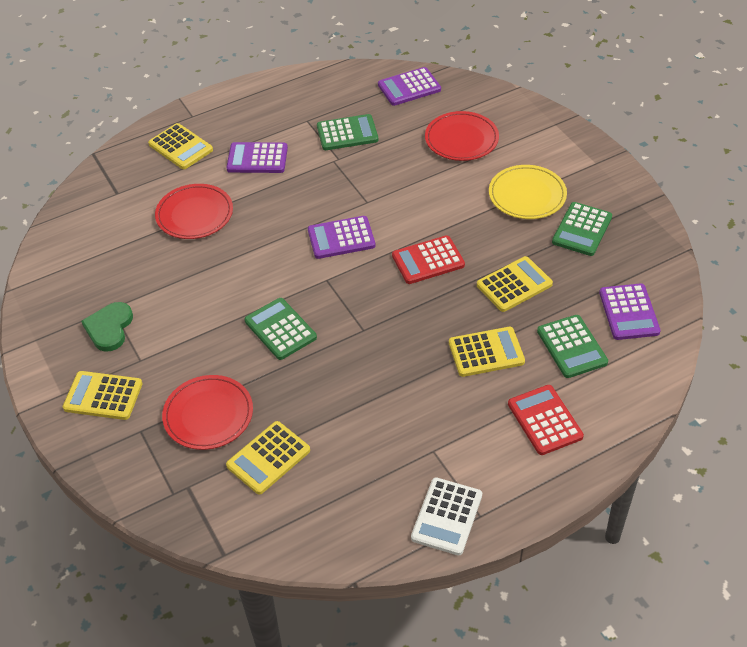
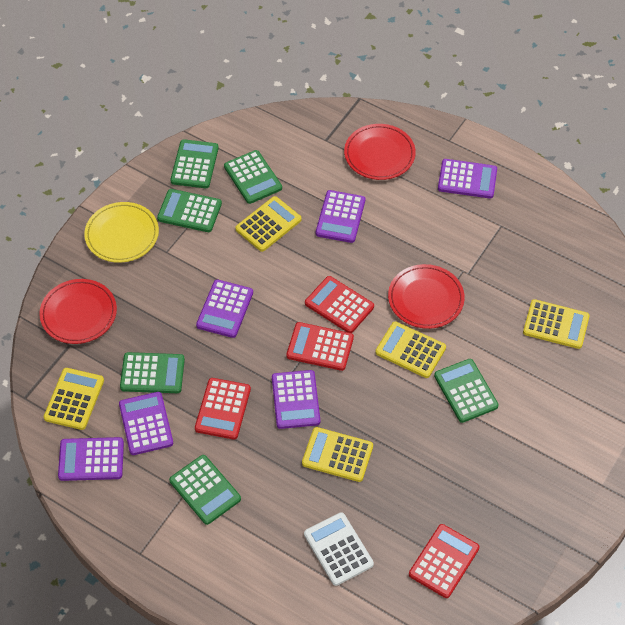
green calculator: [244,298,317,360] [317,114,378,150] [537,315,608,378] [552,202,612,256] = 4 -> [120,352,185,393] [157,189,222,232] [169,455,241,525] [170,139,219,188] [224,150,282,204] [434,359,499,423] = 6
green heart: [81,302,133,352] = 1 -> none = 0
purple calculator: [226,142,288,173] [308,216,375,259] [378,67,441,106] [599,283,661,340] = 4 -> [58,437,124,481] [119,392,173,455] [196,279,253,338] [272,370,320,429] [316,190,365,243] [438,159,497,199] = 6
red calculator: [392,235,465,284] [508,385,584,455] = 2 -> [195,378,251,440] [286,322,354,371] [305,276,374,333] [409,524,479,598] = 4

